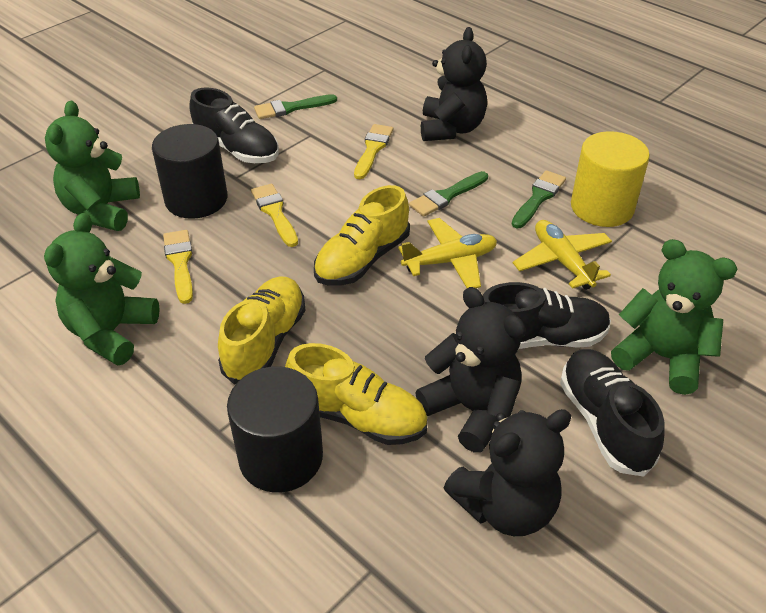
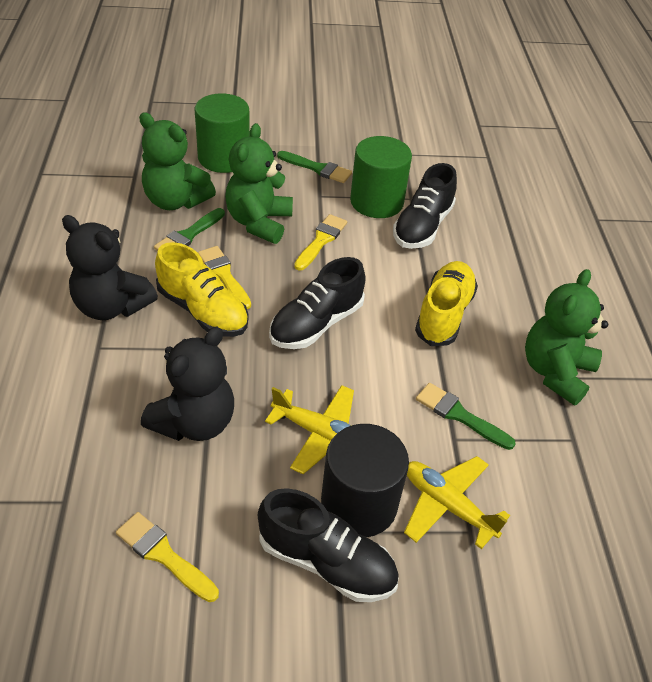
black cylinder: [152,124,227,219] [227,367,323,492] = 2 -> [321,424,409,537] = 1
black teddy bear: [416,287,526,453] [421,27,487,141] [444,409,572,536] = 3 -> [62,215,158,320] [141,326,234,441] = 2
green cylinder: none = 0 -> [195,93,250,173] [350,136,412,218] = 2
yellow cylinder: [571,131,650,227] = 1 -> none = 0
yellow shoe: [218,277,305,384] [285,343,427,445] [314,185,410,286] = 3 -> [155,242,249,337] [415,261,478,346] = 2

